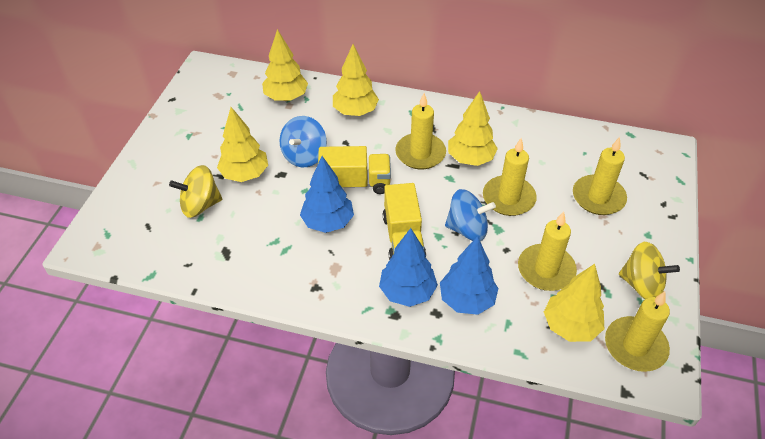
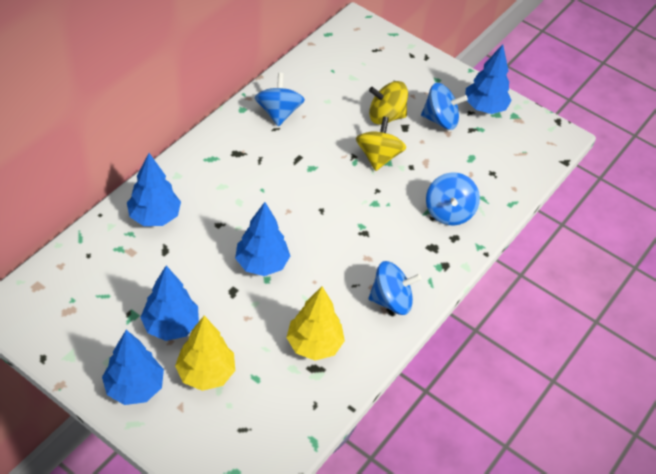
blue spinning top: [280,116,327,167] [445,189,496,241] = 2 -> [255,73,305,127] [368,261,422,315] [421,83,468,130] [426,172,480,225] = 4
blue tree: [300,156,354,233] [379,228,438,307] [440,236,498,315] = 3 -> [102,330,164,405] [127,153,181,226] [140,266,199,341] [235,202,290,276] [465,44,512,114] = 5
yellow candle: [395,93,446,169] [483,138,537,216] [518,211,577,291] [573,137,627,215] [605,291,670,372] = 5 -> none = 0
yellow tree: [217,107,268,182] [262,29,308,101] [333,44,379,116] [448,91,498,166] [544,264,604,342] = 5 -> [175,315,235,391] [286,286,345,361] = 2
yellow truck: [318,146,391,194] [383,183,426,260] = 2 -> none = 0

